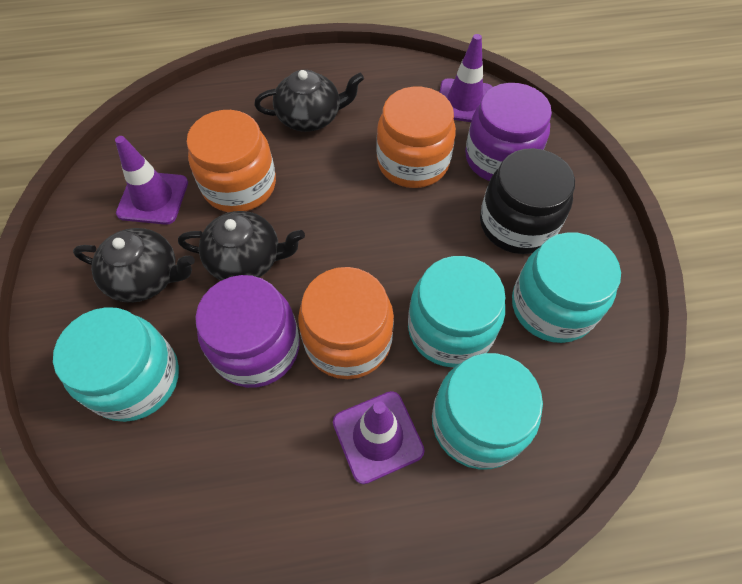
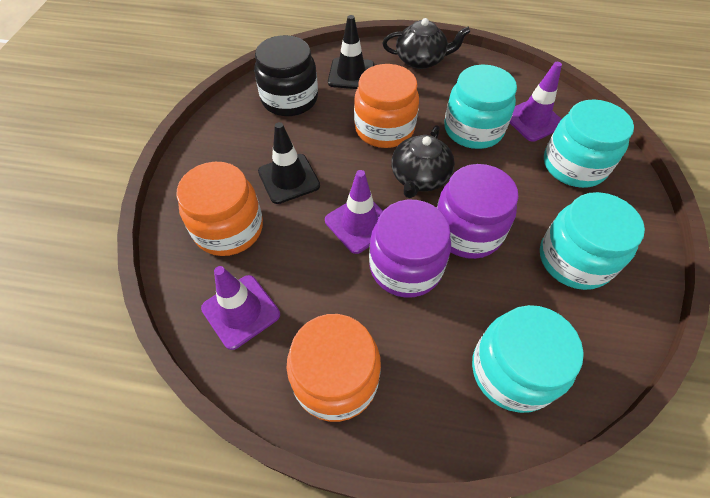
black teapot: [73,228,195,303] [178,211,305,281] [254,70,364,132] = 3 -> [383,18,470,69] [391,125,455,198] = 2
black traffic cone: none = 0 -> [258,122,320,204] [328,15,374,89] = 2

